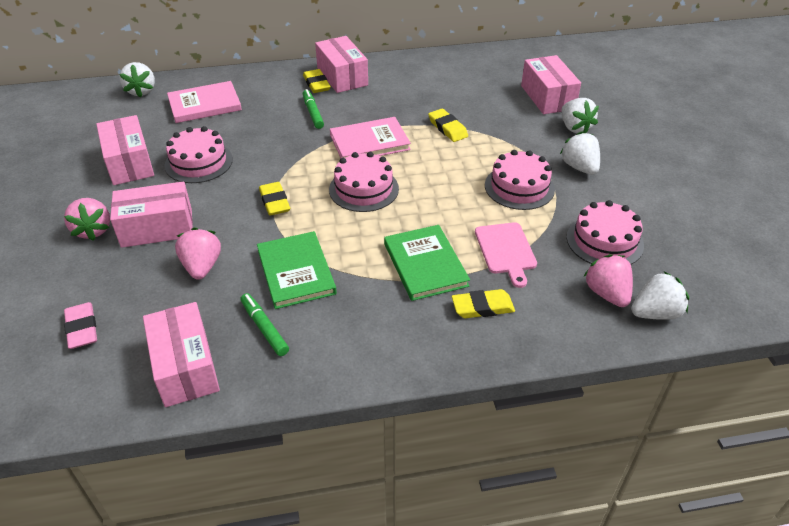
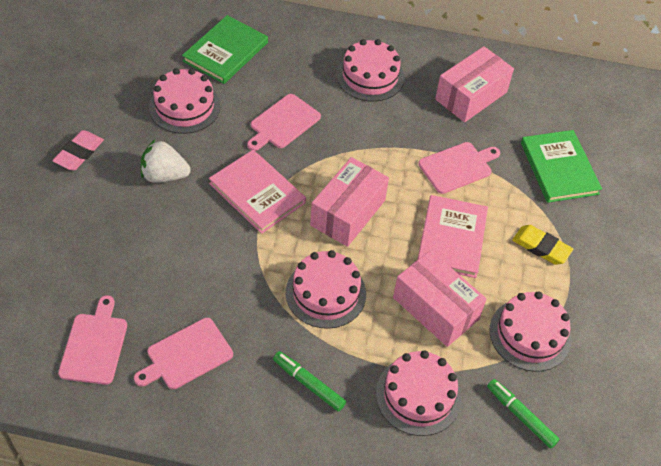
pink box: [96,115,154,185] [110,181,193,248] [143,302,220,407] [315,36,368,93] [521,55,581,114] = 5 -> [310,157,389,247] [393,250,487,347] [435,46,514,122] = 3
pink cake: [164,126,233,183] [329,152,399,212] [485,150,555,210] [567,200,644,264] = 4 -> [149,68,220,134] [286,250,366,329] [336,39,404,102] [376,350,462,436] [490,291,571,372] = 5
pink cutting board: [475,222,537,288] = 1 -> [58,295,127,385] [134,318,233,389] [247,94,321,151] [418,142,500,194] = 4
pink strawberry: [64,198,110,241] [175,227,221,280] [584,254,633,307] = 3 -> none = 0
white strawberry: [119,62,155,98] [560,131,600,175] [561,98,599,133] [631,271,689,320] = 4 -> [140,140,191,183] = 1
yellow eraser: [259,182,290,216] [303,69,331,93] [428,108,468,142] [452,289,515,318] = 4 -> [512,225,573,265] = 1

